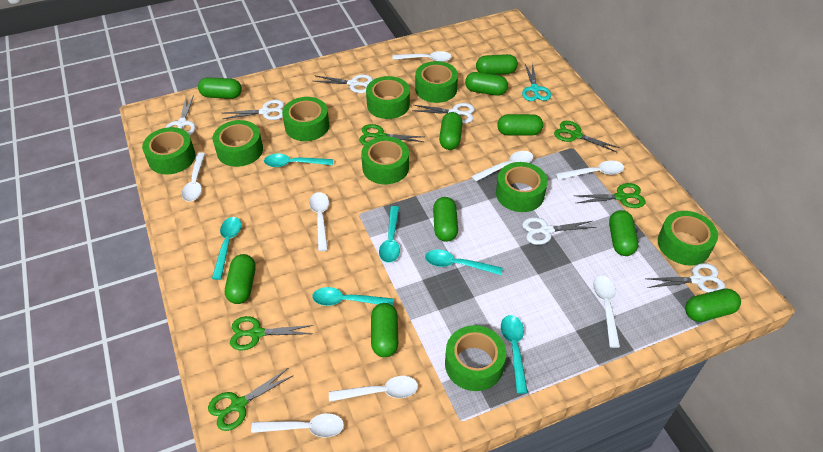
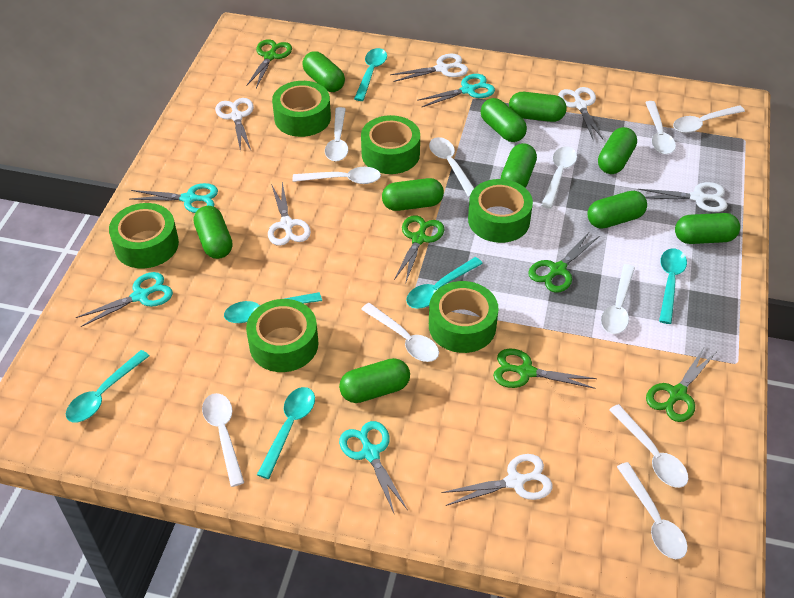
green tape: [142,127,196,175] [213,120,263,167] [282,97,329,141] [361,136,409,184] [366,76,410,119] [415,61,458,103] [445,325,506,391] [496,162,548,212] [658,211,718,265] = 9 -> [109,203,179,268] [246,299,318,372] [272,81,331,137] [361,115,420,174] [429,281,498,353] [468,179,533,243] = 6
turquoise scissors: [522,63,551,101] = 1 -> [76,272,173,327] [129,183,218,213] [339,421,408,513] [417,74,495,107] = 4
white spoon: [182,153,205,202] [251,413,344,438] [309,192,329,251] [329,376,418,402] [392,51,452,62] [471,151,533,182] [556,161,624,180] [593,276,620,348] = 8 -> [202,393,244,487] [293,167,381,184] [325,107,348,161] [361,303,439,362] [429,137,474,197] [541,146,577,209] [601,264,635,334] [609,404,688,488] [617,462,688,559] [645,101,676,154] [673,105,745,133] = 11

